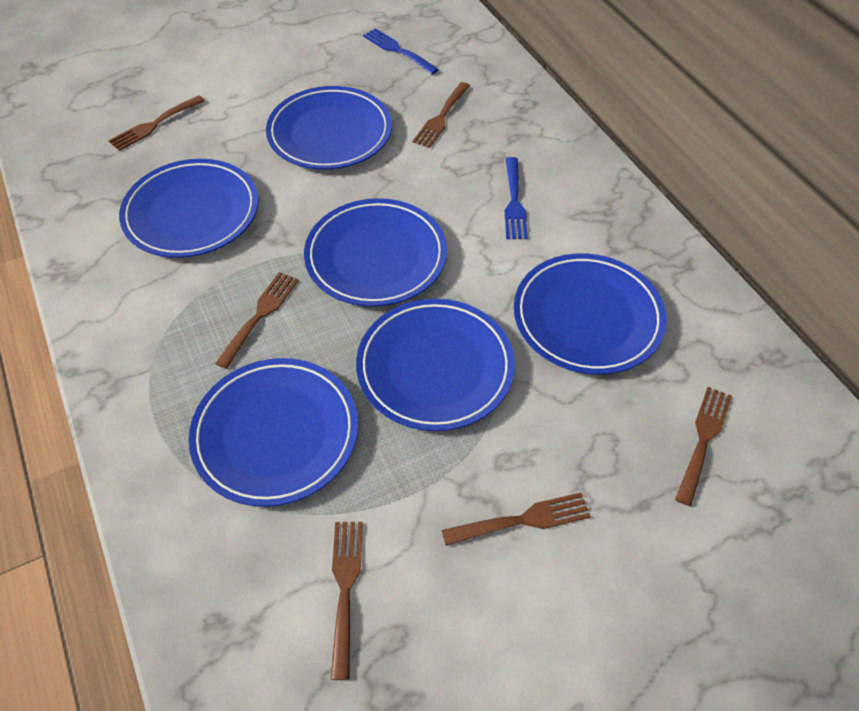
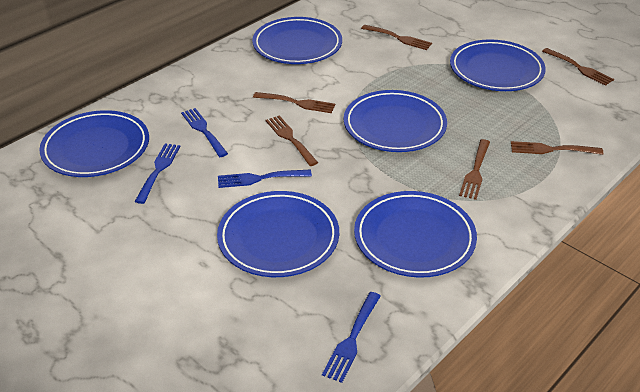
blue fork: [363,28,439,74] [505,157,528,239] = 2 -> [135,143,180,204] [181,108,228,157] [218,170,312,188] [322,292,381,383] = 4

